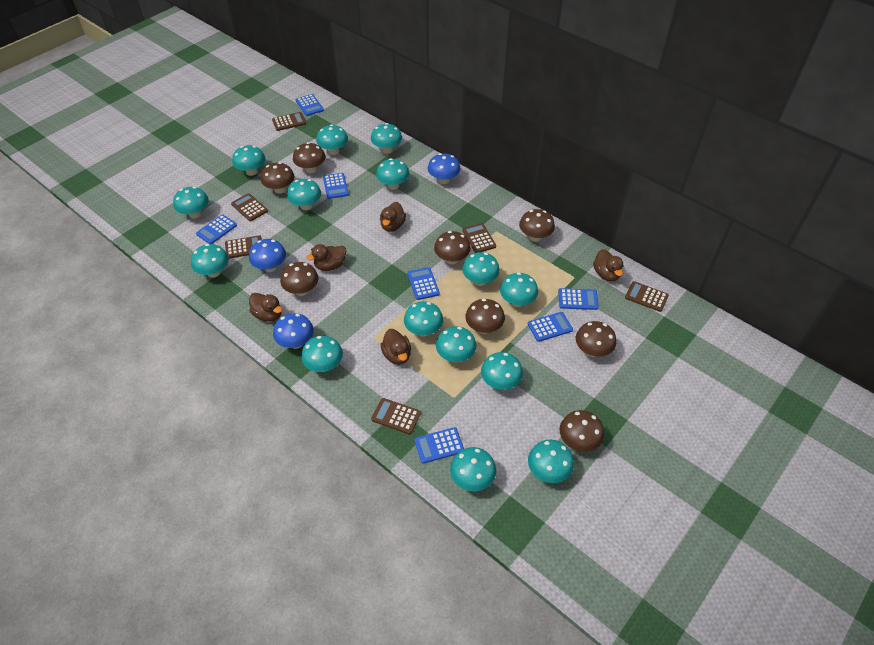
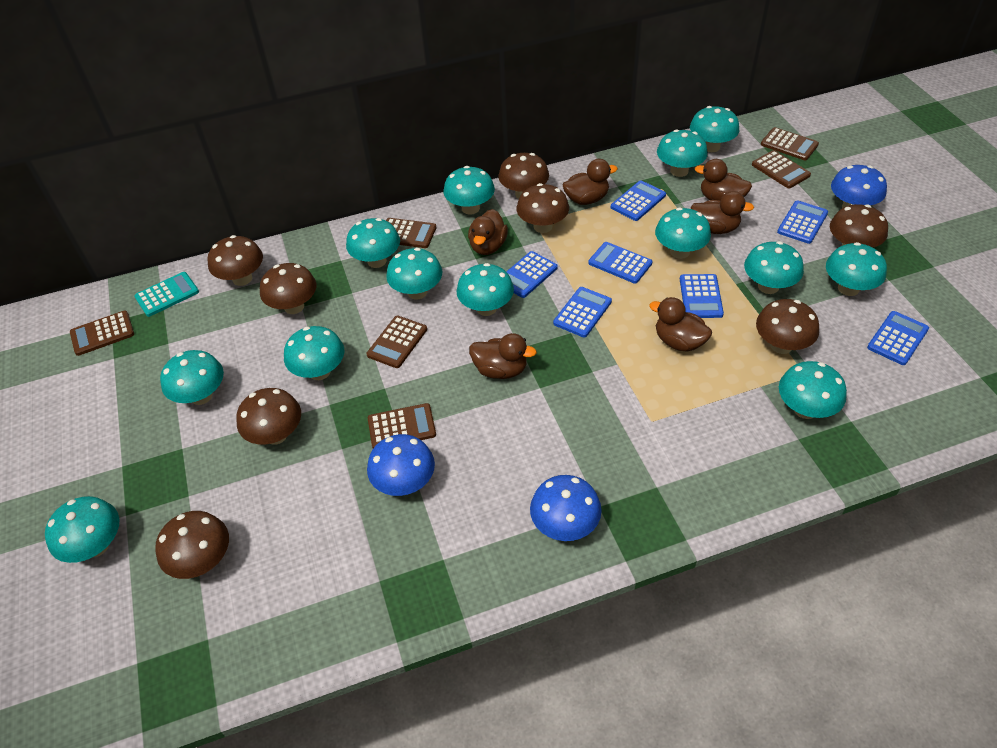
brown duck: [249,293,282,322] [306,244,346,271] [380,202,406,232] [380,329,411,365] [593,249,624,281] = 5 -> [468,209,508,255] [469,333,537,379] [563,159,618,205] [649,297,712,352] [691,191,754,234] [695,159,752,200] = 6
turquoise calculator: none = 0 -> [134,272,199,317] = 1
turquoise mushroom: [173,187,209,218] [191,244,229,278] [232,145,265,176] [287,179,321,210] [301,336,343,372] [316,124,348,155] [371,123,402,153] [376,158,409,190] [404,301,443,337] [436,326,476,362] [450,447,496,491] [462,252,500,286] [481,352,523,390] [500,272,538,307] [528,440,574,483] = 15 -> [45,496,119,563] [160,350,224,405] [284,326,344,380] [346,218,400,268] [386,248,442,300] [444,166,495,215] [456,263,514,316] [655,207,711,259] [657,129,708,177] [690,106,739,152] [744,241,804,294] [779,361,847,419] [826,242,887,296] = 13

